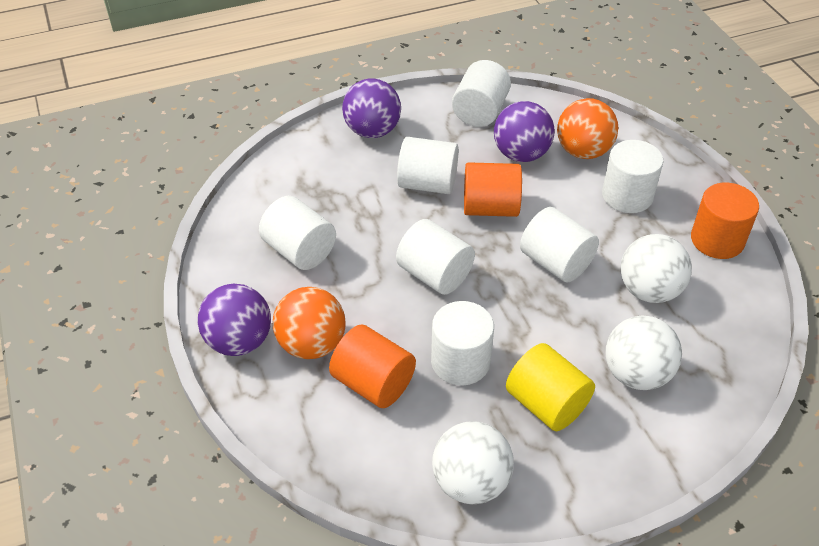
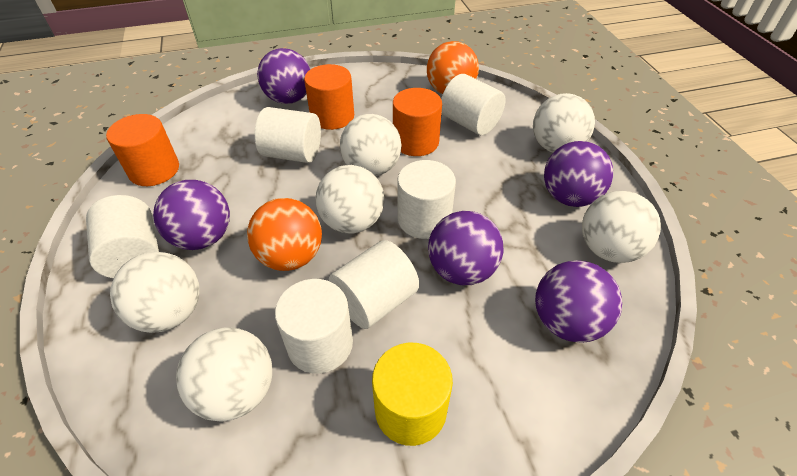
purple ball: [197,284,271,356] [342,79,401,138] [494,101,555,162] = 3 -> [153,180,230,250] [257,48,310,104] [428,211,503,285] [535,260,622,343] [544,141,613,207] = 5
white ball: [432,421,514,504] [605,315,682,390] [621,234,692,303] = 3 -> [110,252,200,333] [176,327,272,422] [315,165,384,234] [340,114,402,176] [533,93,595,153] [582,191,661,263] = 6
white cylinder: [259,196,336,270] [396,219,475,295] [397,137,459,194] [431,301,494,385] [452,60,511,127] [520,207,599,282] [602,140,663,213] = 7 -> [86,195,159,278] [255,107,321,163] [275,279,353,374] [329,240,419,329] [398,160,456,239] [441,74,506,135] = 6

